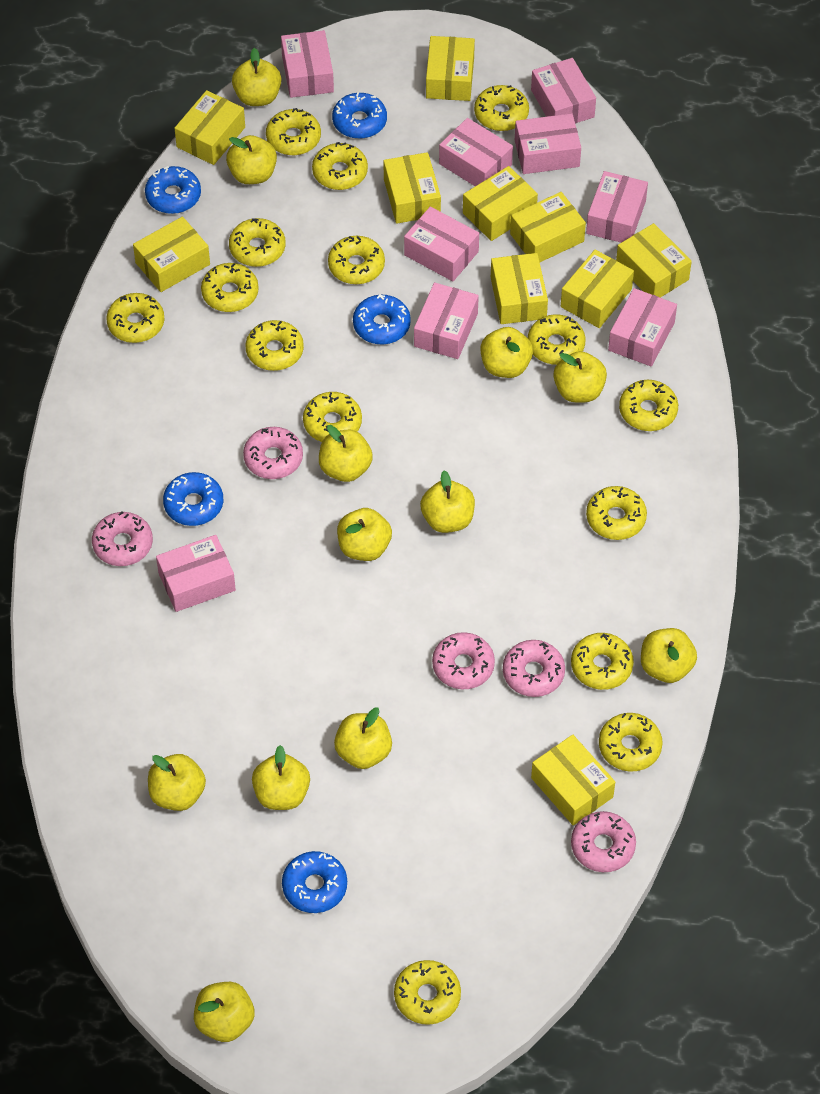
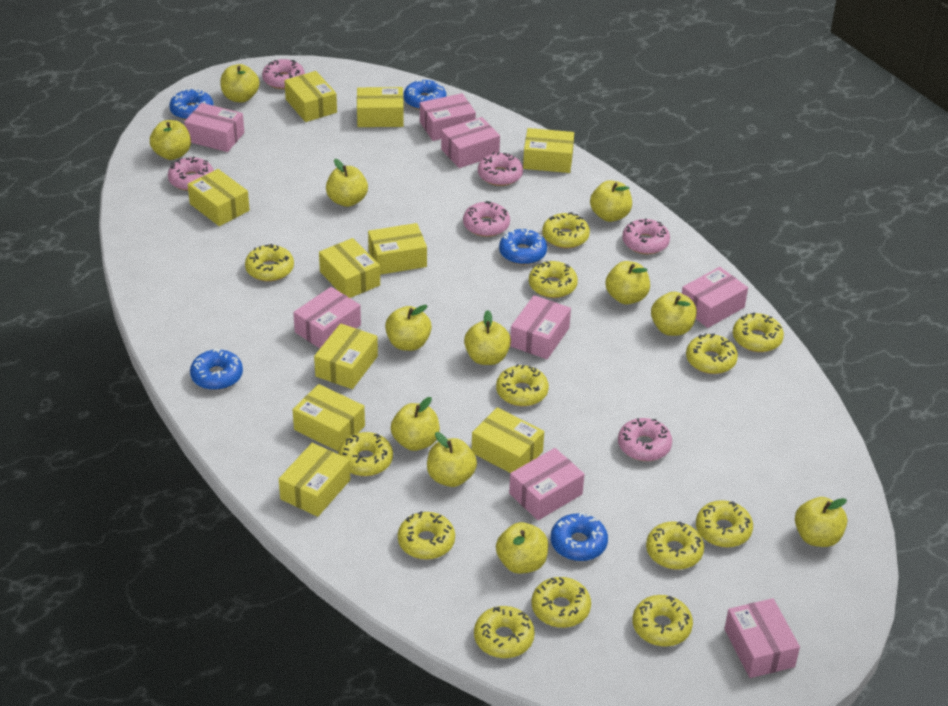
pink box: [156,535,236,612] [281,30,334,98] [404,207,479,281] [414,282,479,359] [439,118,513,186] [515,113,581,174] [531,58,596,124] [586,171,648,243] [608,288,677,367] = 9 -> [184,103,244,152] [293,287,361,348] [420,93,476,141] [441,117,500,168] [509,448,584,520] [510,295,571,359] [682,267,748,328] [725,598,800,678] = 8
pink donut: [92,511,153,566] [243,427,303,479] [432,632,495,689] [503,640,565,697] [571,811,636,872] = 5 -> [168,156,214,191] [262,59,305,89] [463,201,510,237] [478,152,523,186] [618,418,672,461] [622,218,670,254] = 6
yellow donut: [106,293,164,343] [201,263,259,312] [229,218,286,267] [245,320,304,371] [266,108,321,155] [303,392,362,442] [312,142,368,190] [328,236,385,284] [394,960,461,1025] [474,85,529,131] [528,314,585,365] [571,633,634,690] [586,486,647,540] [599,713,663,772] [619,380,678,431] = 15 -> [245,244,294,281] [338,432,393,476] [398,511,455,560] [474,606,535,658] [496,364,549,406] [529,261,578,298] [532,577,591,628] [542,212,590,248] [632,595,693,647] [646,522,704,570] [686,333,738,374] [696,500,753,547] [733,312,784,352] = 13

